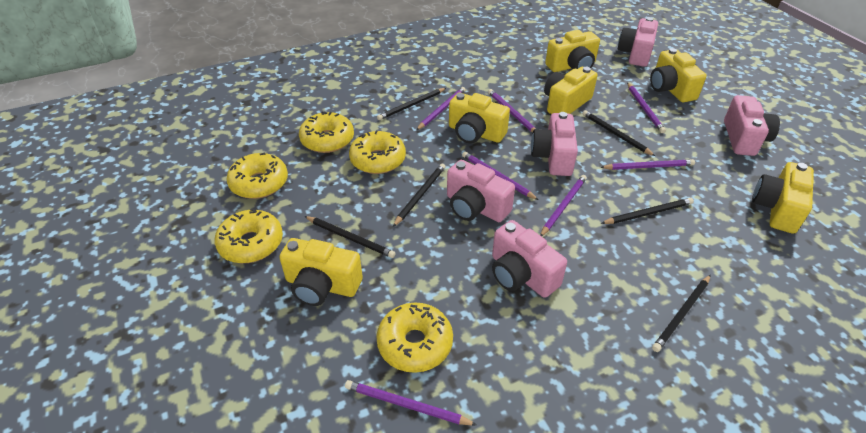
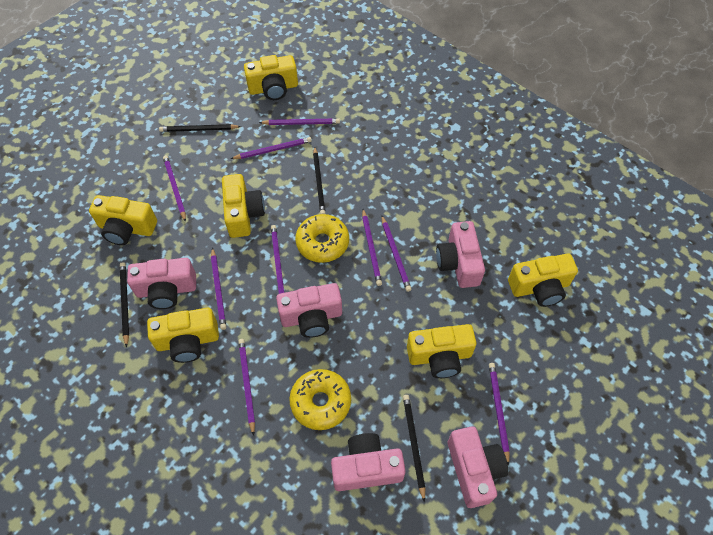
black pencil: [305,216,396,258] [377,88,446,120] [393,164,446,227] [582,110,655,156] [601,198,694,224] [652,275,711,352] = 6 -> [120,262,129,347] [159,124,241,132] [313,146,326,214] [403,395,425,502] = 4
purple pencil: [345,380,477,425] [416,87,466,130] [462,152,539,200] [488,89,536,133] [540,175,587,236] [600,159,695,170] [627,82,666,133] = 7 -> [163,155,186,222] [211,248,226,330] [231,137,312,159] [238,339,255,436] [259,118,340,125] [271,225,284,294] [362,209,382,286] [382,216,412,292] [489,363,510,466] = 9
yellow donut: [214,209,283,263] [227,152,288,199] [299,111,354,153] [349,130,406,174] [376,303,453,373] = 5 -> [289,369,351,430] [295,214,349,263] = 2

